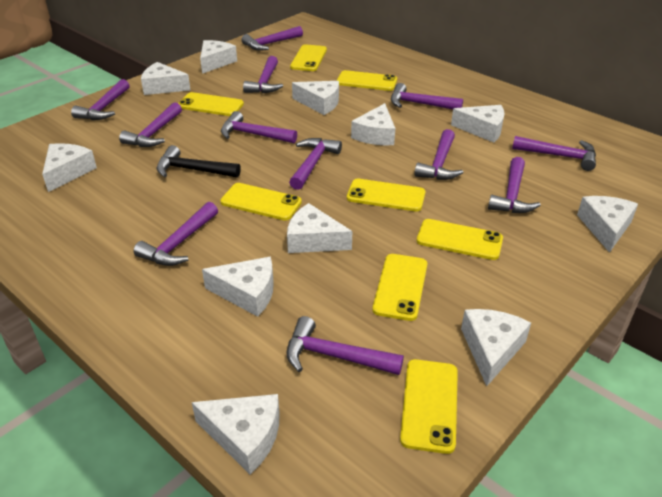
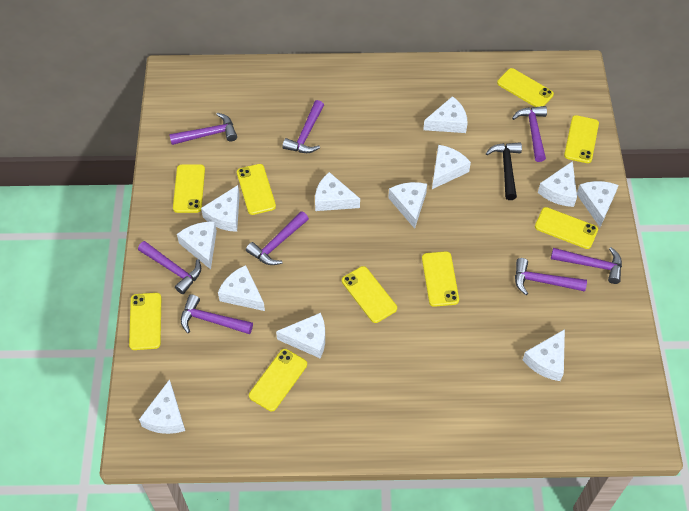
purple hammer: [71,79,130,120] [119,102,182,147] [134,202,218,266] [221,111,297,143] [241,26,303,51] [243,56,283,93] [286,316,404,375] [289,138,342,190] [391,83,463,109] [414,129,463,180] [488,157,541,213] [512,136,596,171] = 12 -> [138,241,201,294] [169,113,237,145] [181,294,253,334] [246,211,309,265] [282,100,324,153] [512,106,547,162] [515,258,587,295] [551,247,622,284] = 8
white cheese: [42,143,97,192] [141,62,191,95] [192,394,280,474] [200,40,237,74] [202,257,274,317] [287,203,352,253] [292,81,339,115] [351,103,395,145] [451,105,505,143] [461,309,531,386] [577,196,638,253] = 11 -> [139,379,185,434] [177,222,217,269] [201,185,240,232] [218,265,265,311] [276,313,325,358] [315,172,360,211] [388,182,427,229] [423,96,468,133] [432,145,471,189] [523,329,565,381] [538,161,577,207] [577,181,619,227] = 12
yellow phone: [178,92,244,116] [220,183,302,220] [290,44,327,71] [337,70,397,91] [347,179,425,211] [372,254,427,321] [400,359,458,454] [417,219,503,260] = 8 -> [129,293,161,350] [173,164,205,213] [237,164,276,215] [249,349,307,411] [342,266,397,323] [422,251,459,307] [497,68,554,107] [535,207,598,249] [564,115,599,163] = 9

